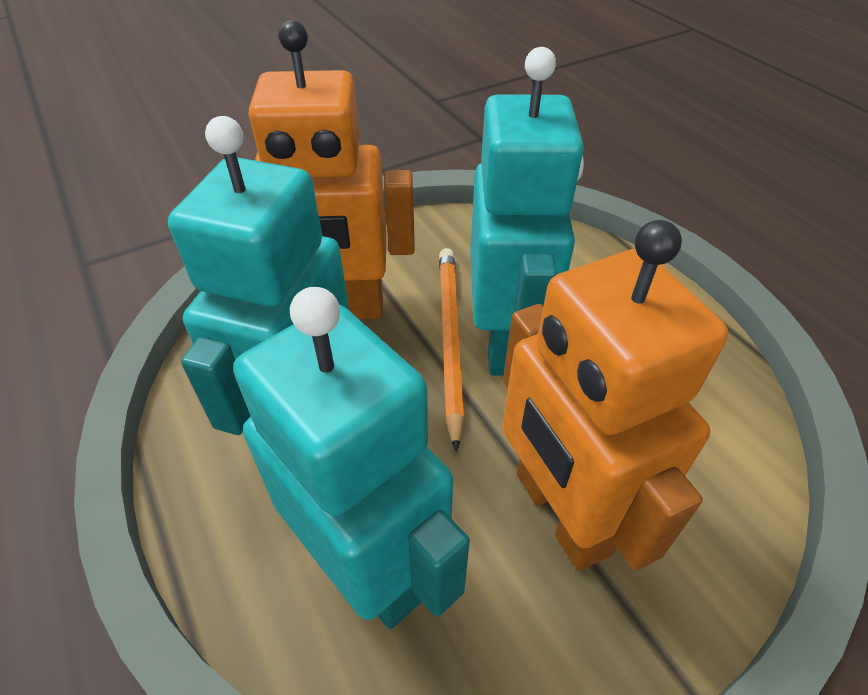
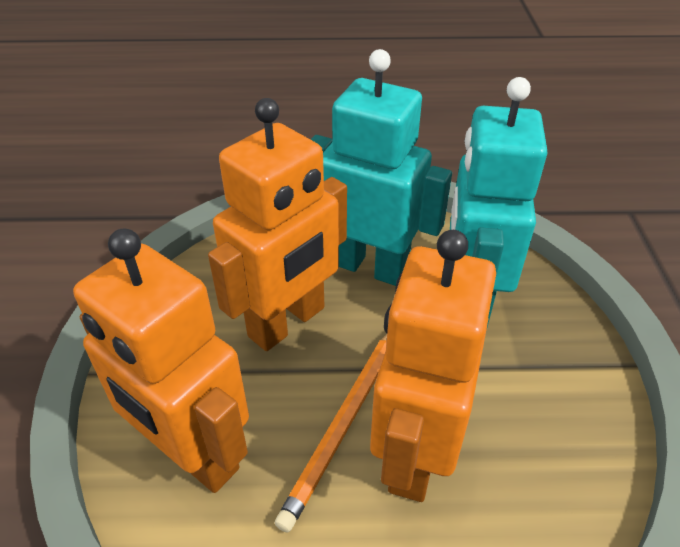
orange robot: [249,20,415,319] [502,220,728,571] = 2 -> [73,229,249,493] [208,98,347,351] [370,230,496,502] = 3
turquoise robot: [168,116,349,435] [233,287,470,629] [470,47,584,376] = 3 -> [311,49,452,286] [450,77,548,327] = 2

